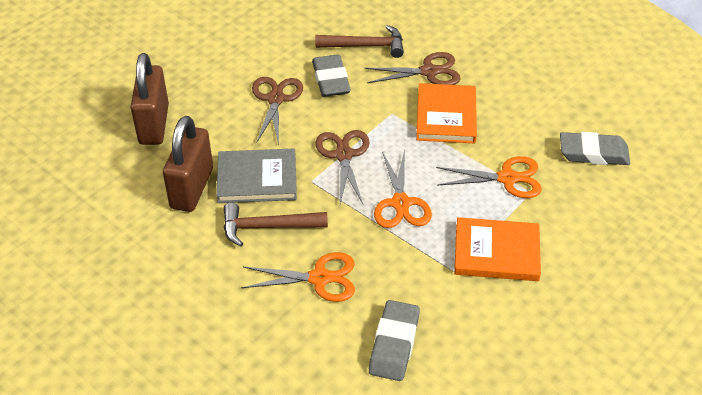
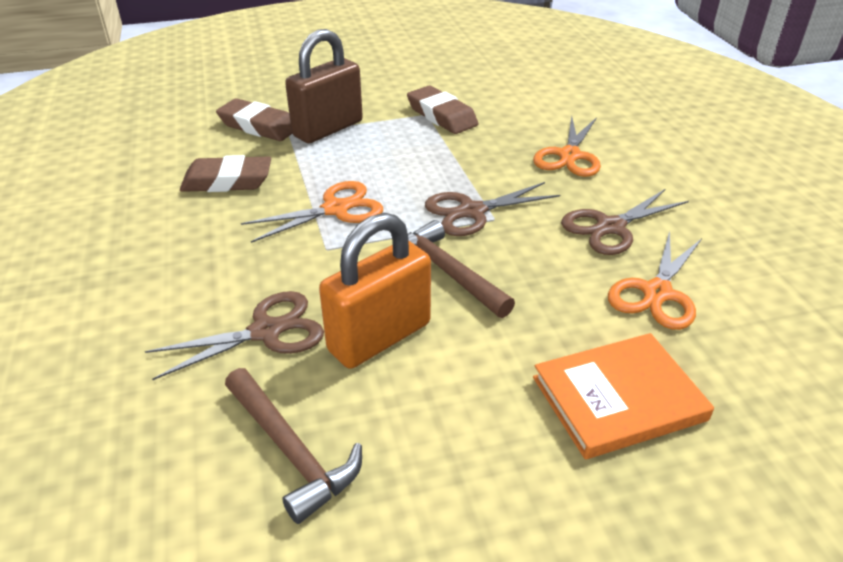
brown eraser: none = 0 -> [180,155,271,192] [216,98,292,141] [407,85,478,134] = 3
brown padlock: [131,53,169,145] [163,116,213,212] = 2 -> [285,29,363,143] = 1
grey book: [216,148,297,203] = 1 -> none = 0
grey eraser: [312,54,351,97] [369,300,420,381] [560,132,630,165] = 3 -> none = 0
orange book: [416,83,477,143] [454,217,541,281] = 2 -> [533,333,714,459] = 1
orange padlock: none = 0 -> [319,213,431,369] = 1

